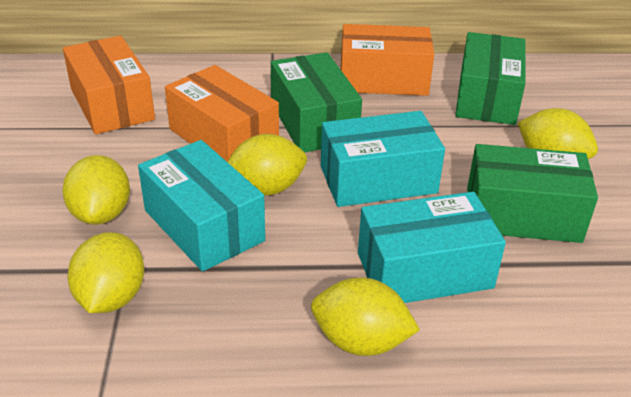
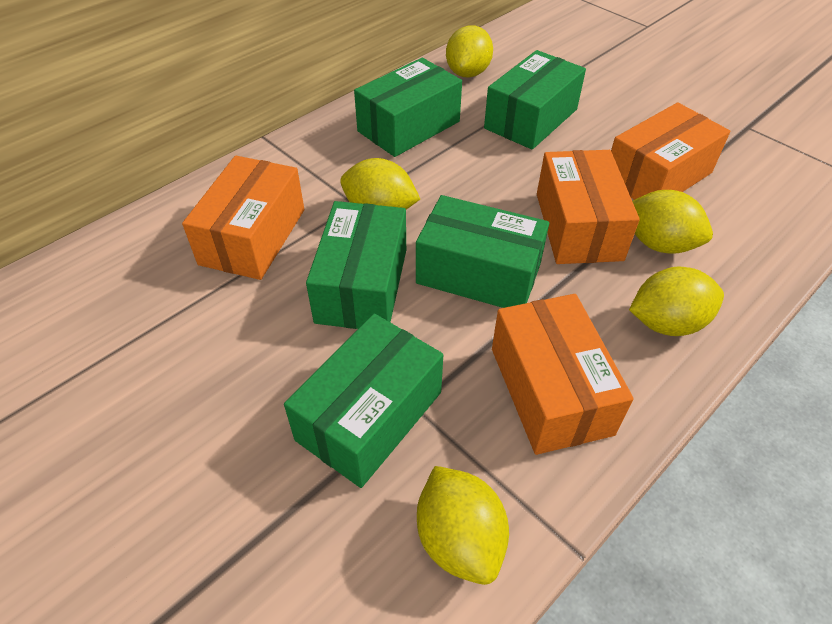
green box: [271,52,362,152] [455,32,526,125] [467,144,598,243] = 3 -> [284,314,443,488] [306,201,406,329] [354,58,462,157] [416,195,549,308] [484,50,586,150] = 5
orange box: [63,36,155,134] [165,65,279,161] [341,24,434,96] = 3 -> [182,156,304,280] [492,294,634,455] [537,150,640,264] [611,102,730,200] = 4
turquoise box: [138,140,265,272] [321,111,445,207] [358,192,506,303] = 3 -> none = 0

